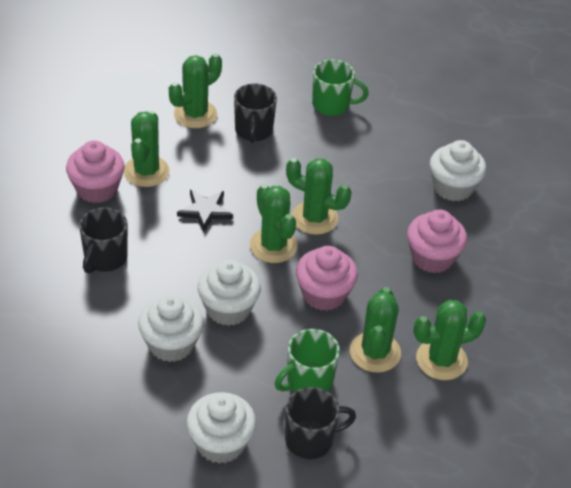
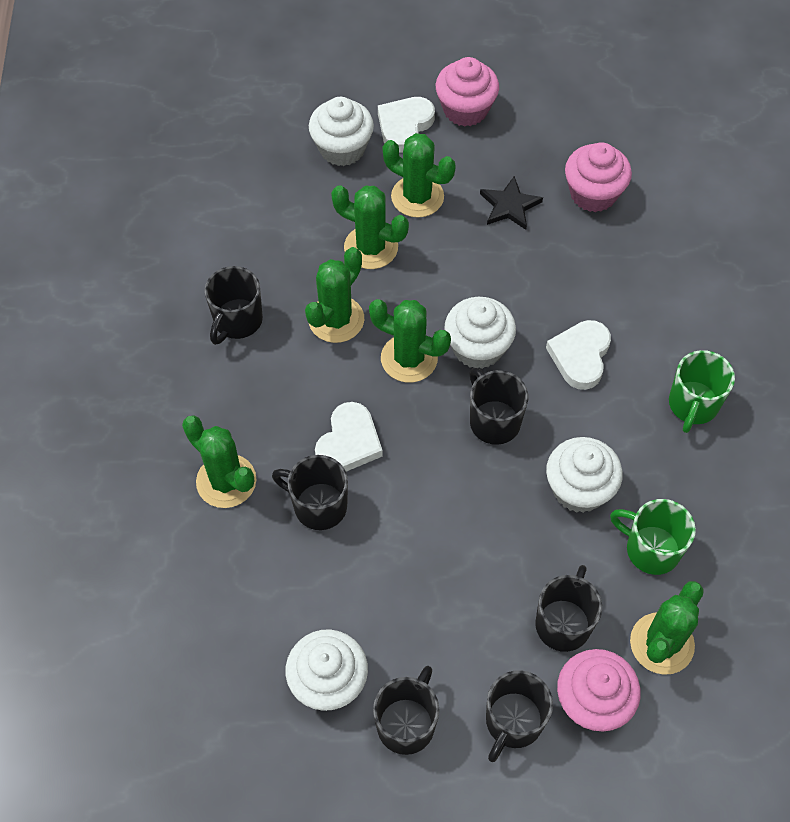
black mug: [79,207,128,274] [234,84,277,143] [285,387,356,459] = 3 -> [205,266,263,345] [272,455,348,530] [373,666,439,755] [470,368,528,445] [486,670,553,762] [536,565,602,652] = 6
white heart: none = 0 -> [315,402,383,472] [378,97,435,153] [546,320,611,390] = 3

